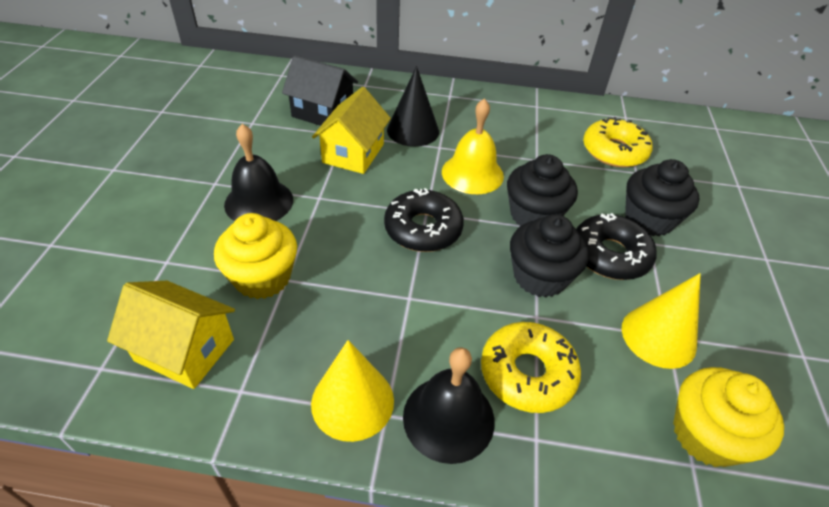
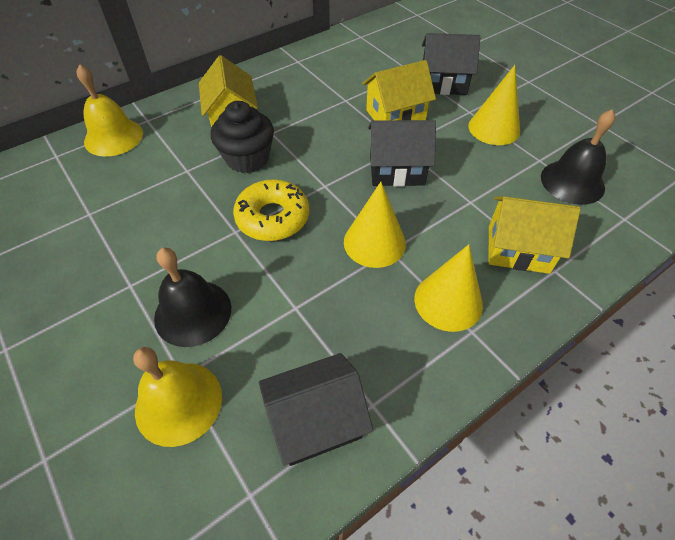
black cone: [387,66,439,147] = 1 -> none = 0
black cupcake: [507,154,578,226] [510,214,589,298] [625,159,700,236] = 3 -> [211,101,274,173] = 1
black donut: [384,188,464,252] [576,213,657,280] = 2 -> none = 0
black house: [282,55,358,126] = 1 -> [259,353,373,466] [368,120,436,187] [422,33,480,95] = 3
yellow bell: [442,98,504,194] = 1 -> [76,64,143,157] [133,347,222,447] = 2
yellow cone: [311,340,394,442] [622,273,701,369] = 2 -> [344,182,406,268] [414,244,483,332] [468,65,520,145] = 3
yellow cupcake: [214,213,297,299] [673,367,784,467] = 2 -> none = 0
yellow donut: [481,322,581,413] [583,117,652,168] = 2 -> [233,179,309,241] = 1
yellow house: [107,281,235,389] [312,87,391,174] = 2 -> [199,55,258,128] [362,60,436,121] [488,196,580,274] = 3

